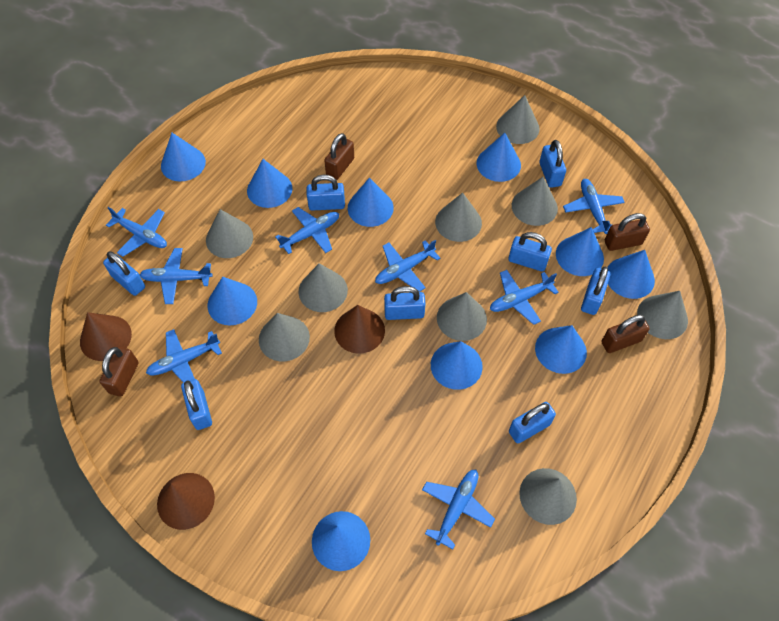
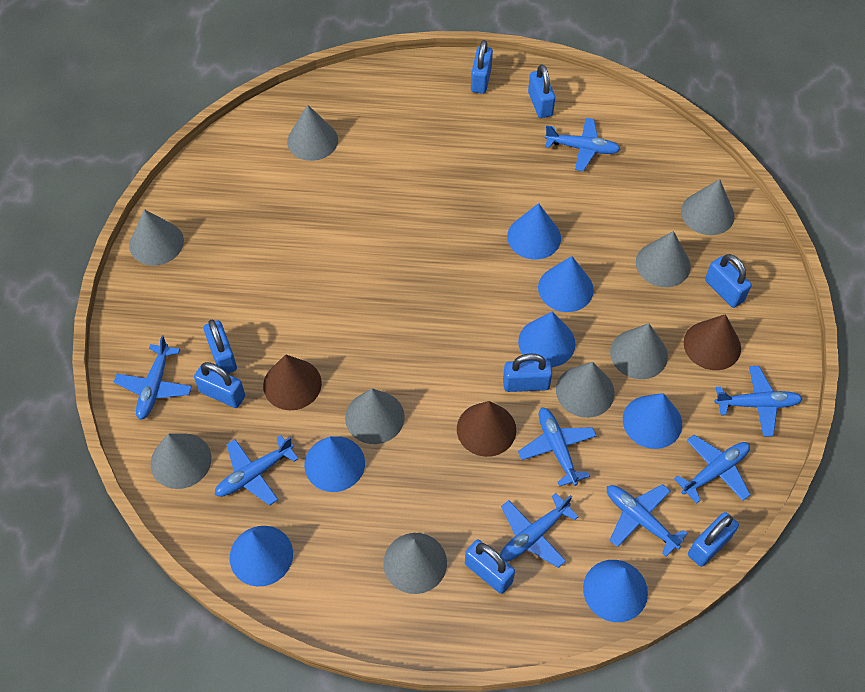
blue cone: [161,133,206,181] [208,277,257,325] [247,159,293,208] [312,511,370,571] [348,177,394,227] [431,341,483,390] [477,133,521,182] [535,325,587,374] [556,227,604,276] [607,250,655,299] = 10 -> [230,526,293,586] [304,436,365,492] [507,203,561,260] [518,311,576,367] [538,256,594,312] [583,560,648,622] [623,393,682,449] = 7
brown padlock: [99,347,139,397] [324,133,354,180] [601,315,650,353] [605,213,650,251] = 4 -> none = 0

